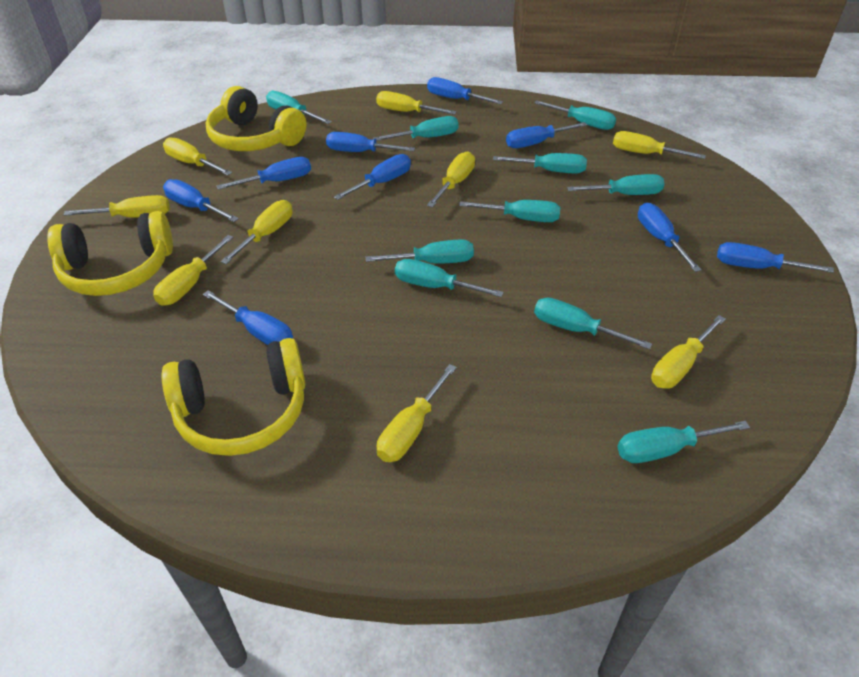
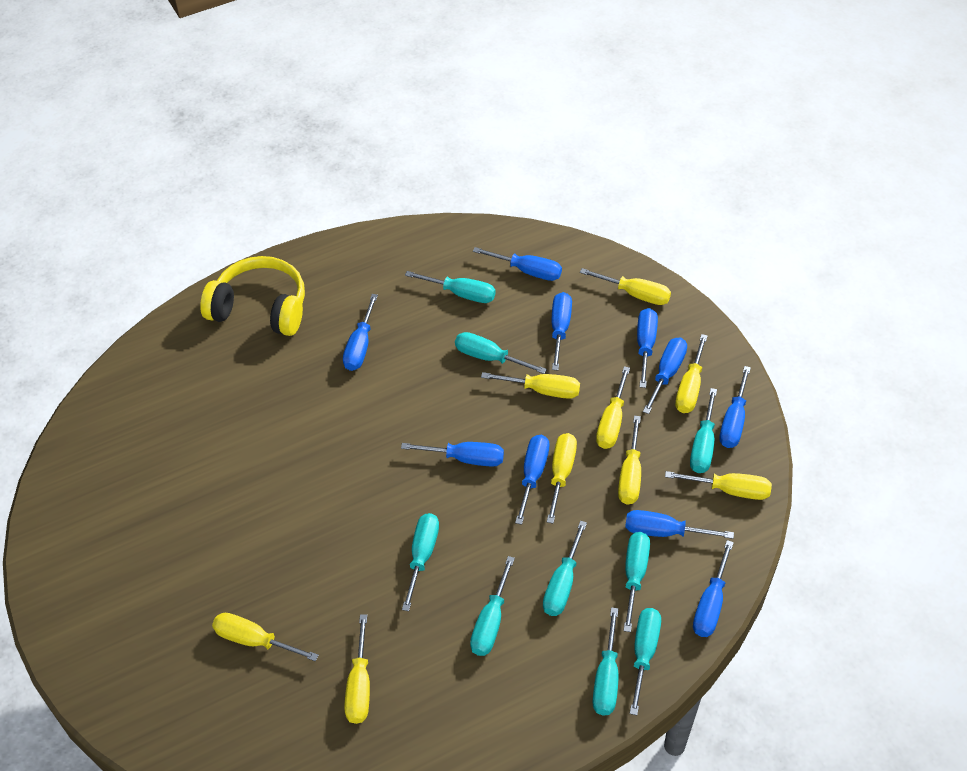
blue screwdriver: [163,179,239,222] [202,290,293,345] [217,157,311,190] [326,132,415,152] [334,154,411,200] [427,77,503,104] [506,122,587,148] [638,203,701,272] [717,242,834,273] = 9 -> [343,294,378,371] [401,442,504,467] [473,247,562,281] [515,435,549,525] [552,292,572,370] [625,510,734,539] [637,308,658,388] [643,338,687,414] [693,540,734,637] [719,366,751,448] = 10
turquoise screwdriver: [266,91,332,124] [365,239,474,264] [373,116,459,141] [395,259,504,297] [459,200,560,222] [493,153,587,173] [534,100,616,130] [534,298,652,350] [567,174,664,195] [617,421,750,463] = 10 -> [402,513,439,611] [405,271,496,303] [455,332,547,374] [470,556,515,656] [543,521,587,616] [593,607,619,716] [623,532,650,632] [630,608,661,715] [690,388,717,473] = 9
yellow headphones: [47,211,173,296] [161,338,306,456] [206,86,306,151] = 3 -> [200,256,305,336] = 1

